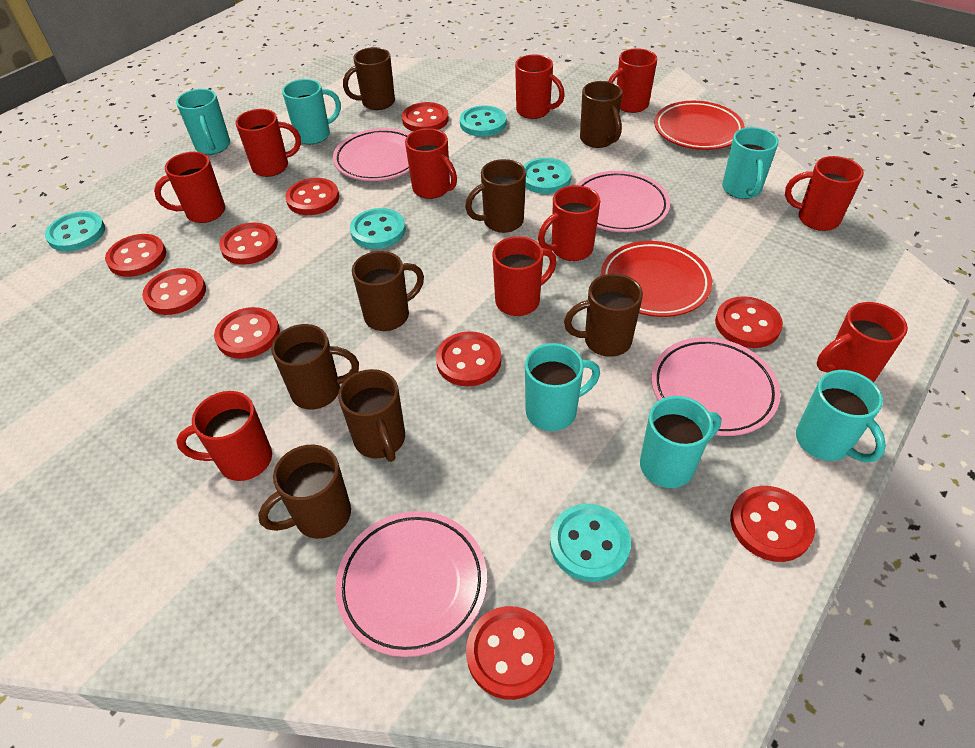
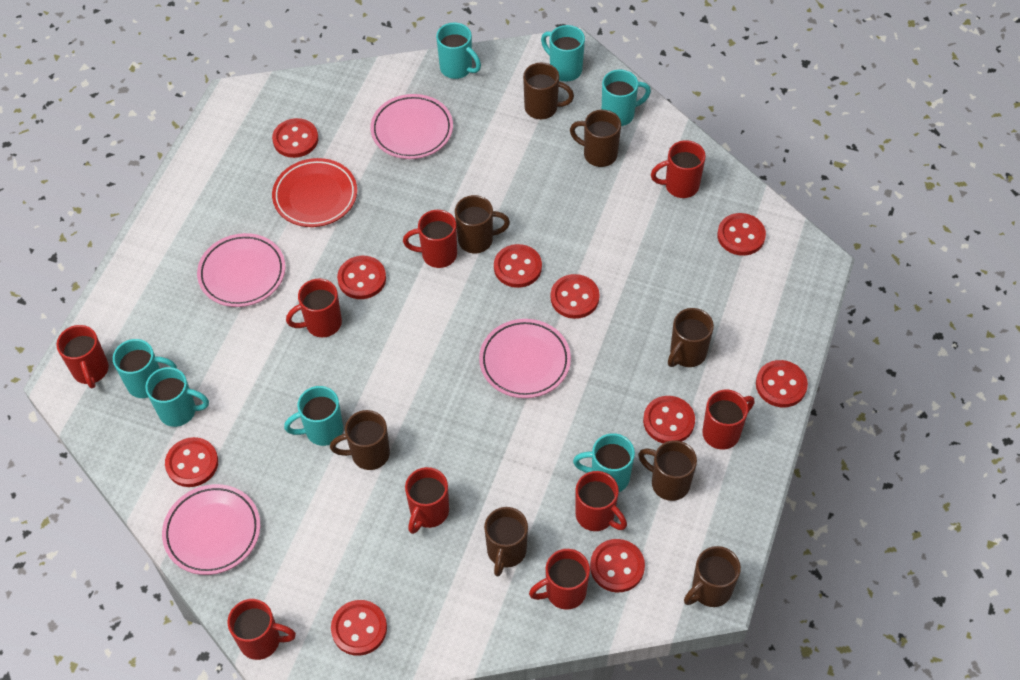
red mug: [154,152,225,223] [176,391,272,481] [235,109,301,177] [405,128,457,199] [493,236,557,316] [515,54,565,119] [538,185,600,261] [608,48,657,113] [785,156,864,231] [817,302,908,382] = 10 -> [56,325,109,388] [227,599,296,660] [286,278,342,337] [403,210,457,268] [405,467,449,534] [529,549,590,610] [575,471,627,531] [651,140,706,198] [702,389,754,450] = 9
red plate: [601,241,712,317] [654,101,745,150] = 2 -> [272,158,357,227] = 1
turquoise button: [45,211,105,252] [350,208,406,249] [460,106,506,137] [523,158,572,194] [550,504,631,582] = 5 -> none = 0
turquoise mug: [176,89,230,155] [282,79,341,144] [525,343,600,431] [640,396,721,488] [722,127,779,199] [796,370,886,462] = 6 -> [113,339,177,398] [145,367,209,427] [284,386,343,446] [436,22,481,79] [541,25,585,81] [573,433,635,492] [602,69,651,126] = 7

